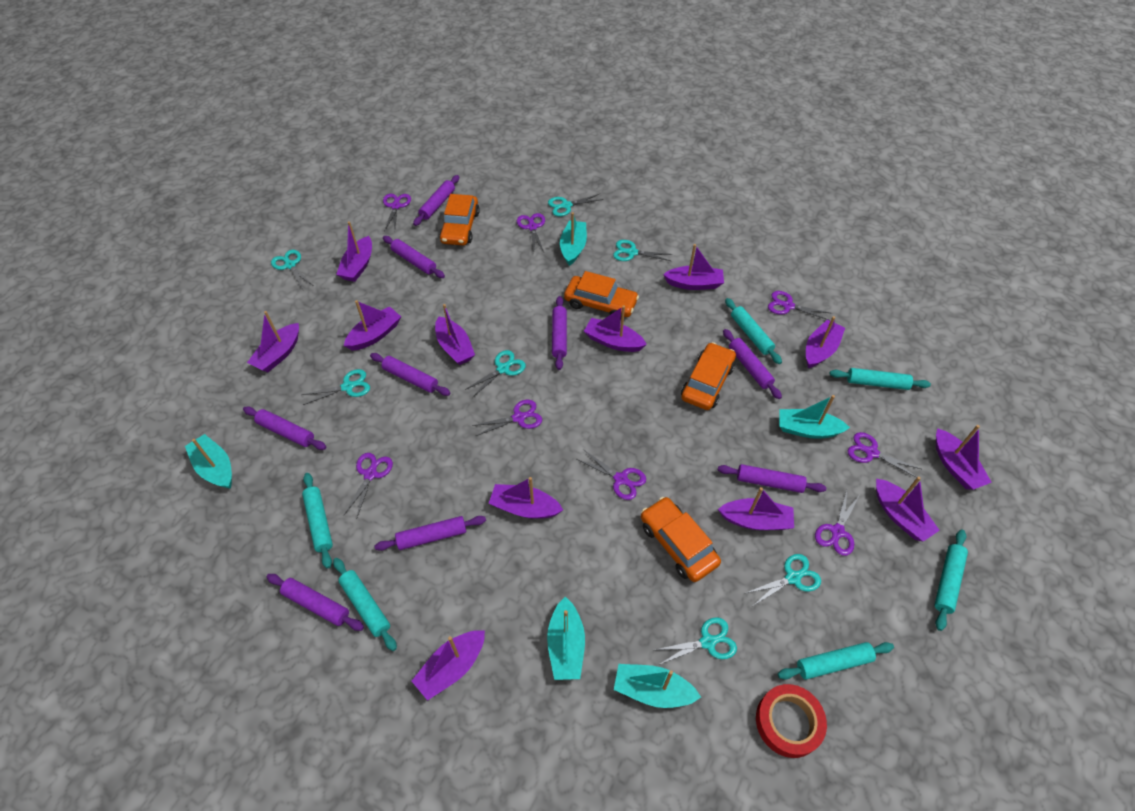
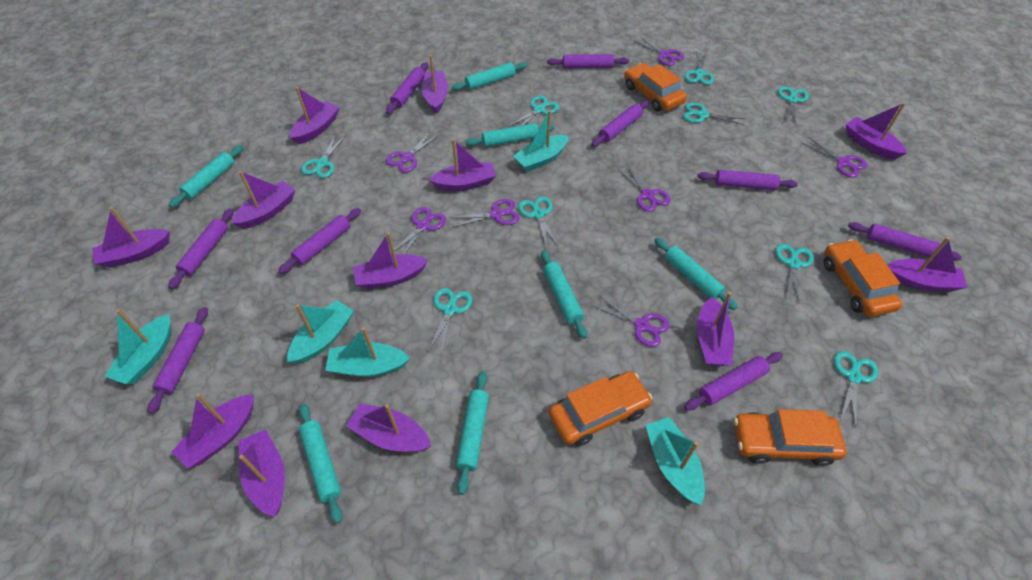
purple scissors: [344,453,393,517] [383,194,411,232] [472,400,542,436] [517,213,545,252] [576,449,646,500] [768,291,830,320] [815,490,859,556] [848,432,921,478] = 8 -> [386,131,439,173] [391,207,446,254] [449,199,519,228] [592,295,670,347] [617,164,671,212] [635,36,684,66] [802,137,867,177] = 7
red tape: [756,684,827,758] = 1 -> none = 0
turquoise rolling pin: [302,473,333,569] [333,558,397,651] [725,298,782,364] [778,642,894,680] [830,368,931,390] [934,530,968,631] = 6 -> [169,145,243,208] [299,403,342,524] [452,62,528,91] [456,371,489,495] [465,123,555,147] [541,250,587,339] [654,238,738,310] = 7
turquoise scissors: [271,250,313,289] [302,369,370,405] [465,350,526,397] [548,194,604,217] [613,240,673,261] [655,617,737,665] [746,554,821,606] = 7 -> [301,134,346,178] [428,288,472,353] [508,96,559,127] [518,196,559,248] [683,102,745,125] [685,51,714,85] [775,244,814,305] [778,86,809,125] [834,351,878,428] = 9

